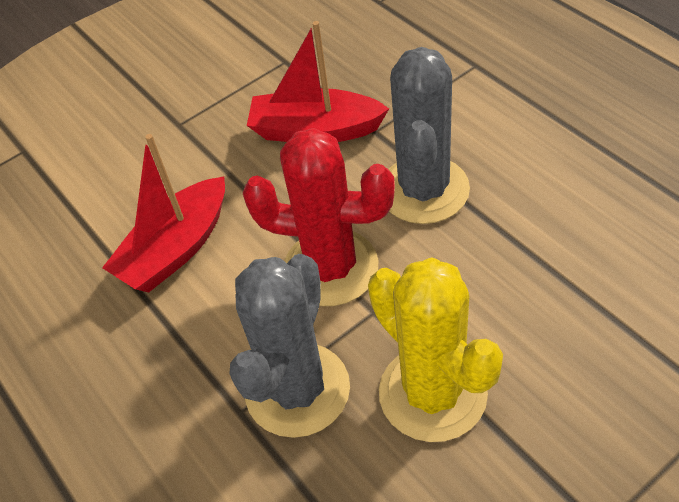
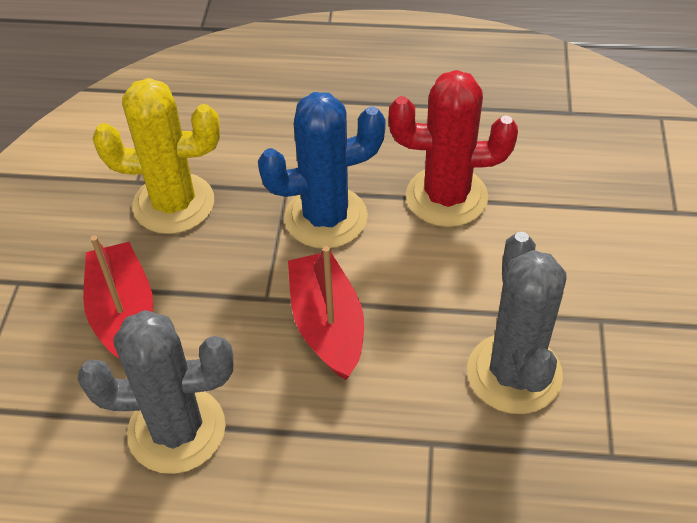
blue cactus: none = 0 -> [258,92,386,249] = 1

